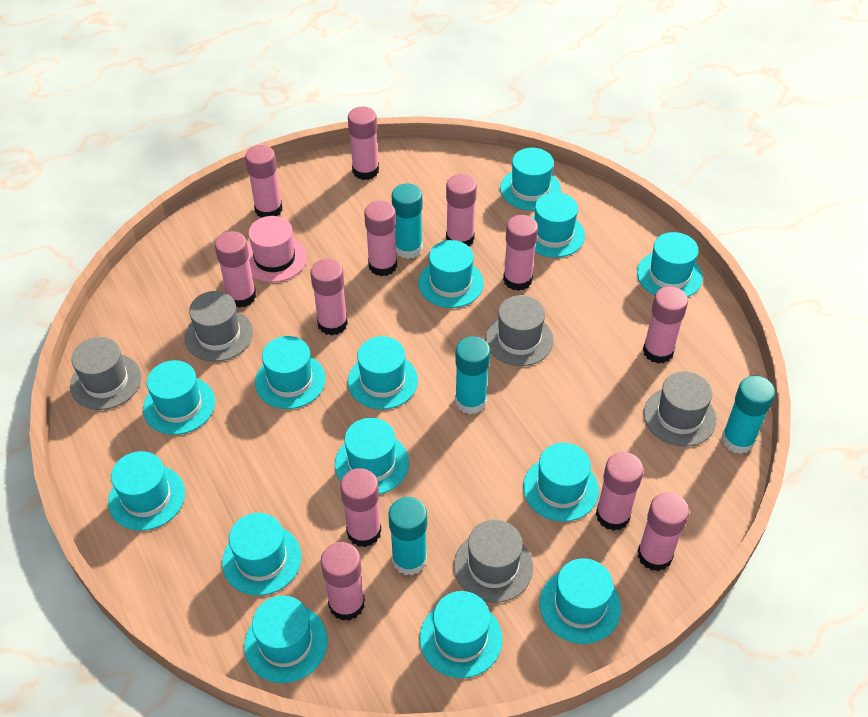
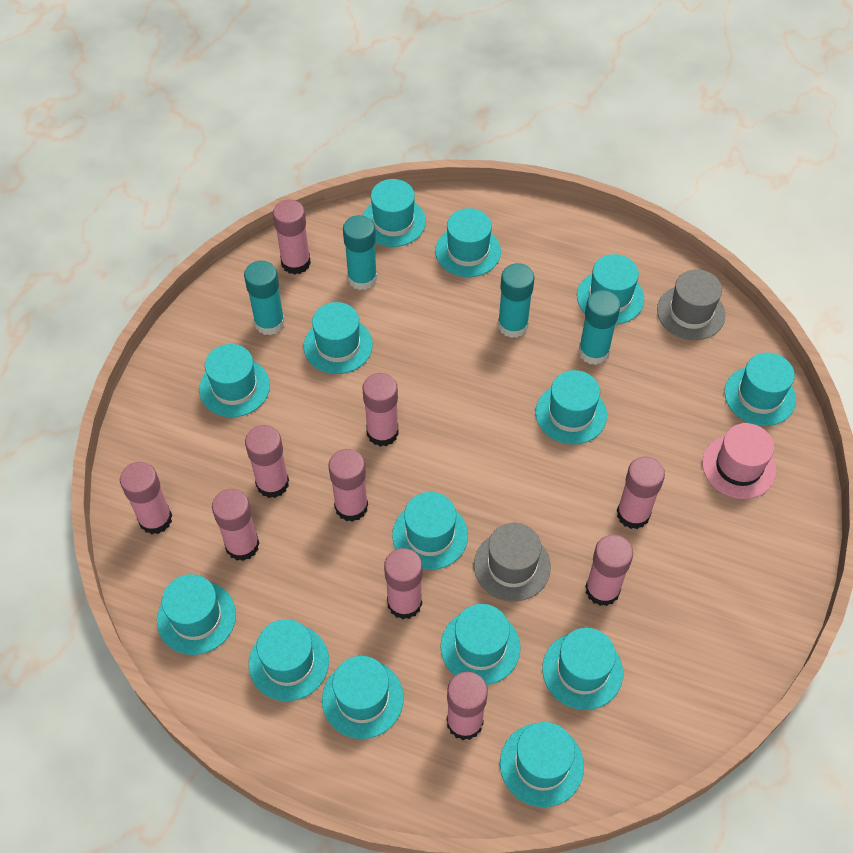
grey hat: [70,337,141,410] [184,291,253,362] [454,520,533,603] [485,295,554,366] [644,371,716,447] = 5 -> [474,523,551,602] [657,269,725,340] = 2
pink glue stick: [215,231,256,308] [245,145,282,218] [310,259,348,336] [321,542,365,621] [340,468,381,547] [348,106,379,180] [364,201,397,276] [446,174,477,247] [503,215,538,291] [596,452,644,531] [638,492,689,571] [643,286,688,363] = 12 -> [120,462,172,534] [212,489,260,561] [245,425,289,498] [273,200,311,275] [328,449,368,522] [362,373,399,447] [384,548,423,619] [447,672,488,740] [585,535,633,606] [617,456,665,529] = 10

